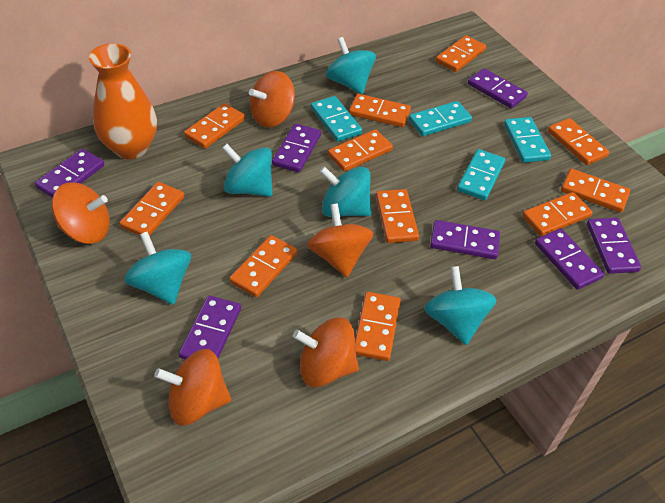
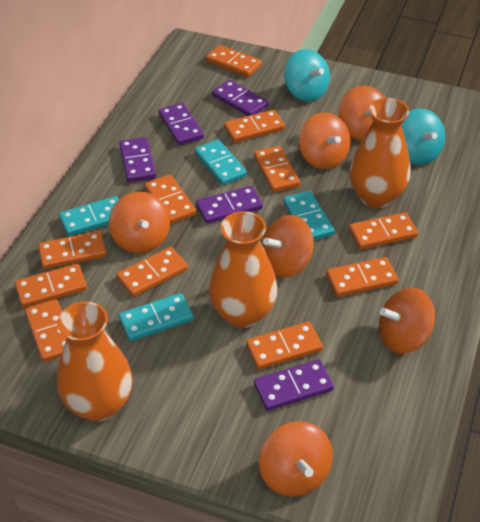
orange spinning top: [52,182,110,244] [154,349,231,426] [249,71,295,127] [293,317,359,387] [307,203,373,277] = 5 -> [109,192,170,253] [259,421,333,497] [262,215,314,278] [299,112,350,169] [338,86,385,141] [379,287,435,354] = 6
orange vase: [89,43,157,159] = 1 -> [57,301,132,422] [209,211,278,328] [350,98,411,208] = 3
purple domino: [35,149,104,198] [179,295,241,360] [272,123,321,172] [430,220,500,259] [468,68,528,109] [535,228,604,290] [587,218,641,274] = 7 -> [119,137,156,182] [159,103,204,145] [196,186,263,224] [212,80,268,116] [254,360,334,411] = 5
turquoise spinning top: [124,232,191,305] [222,144,273,197] [319,166,371,217] [326,37,376,94] [424,266,497,345] = 5 -> [284,49,330,102] [401,108,445,165] = 2

